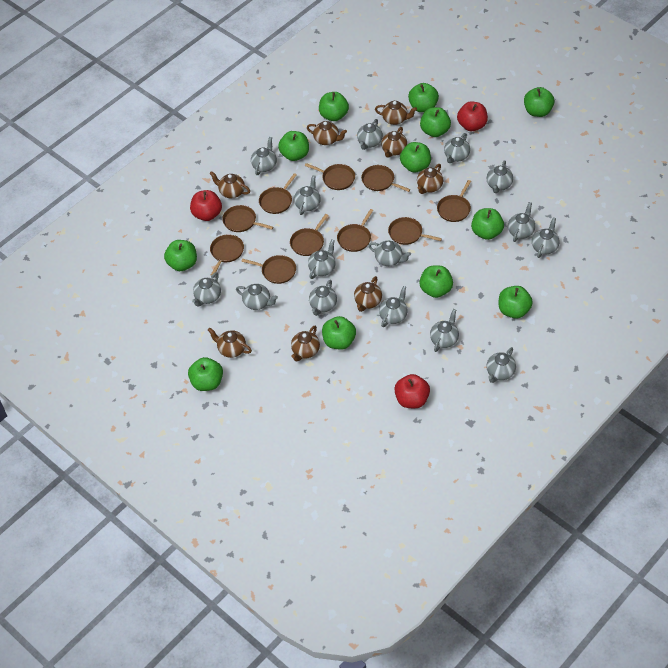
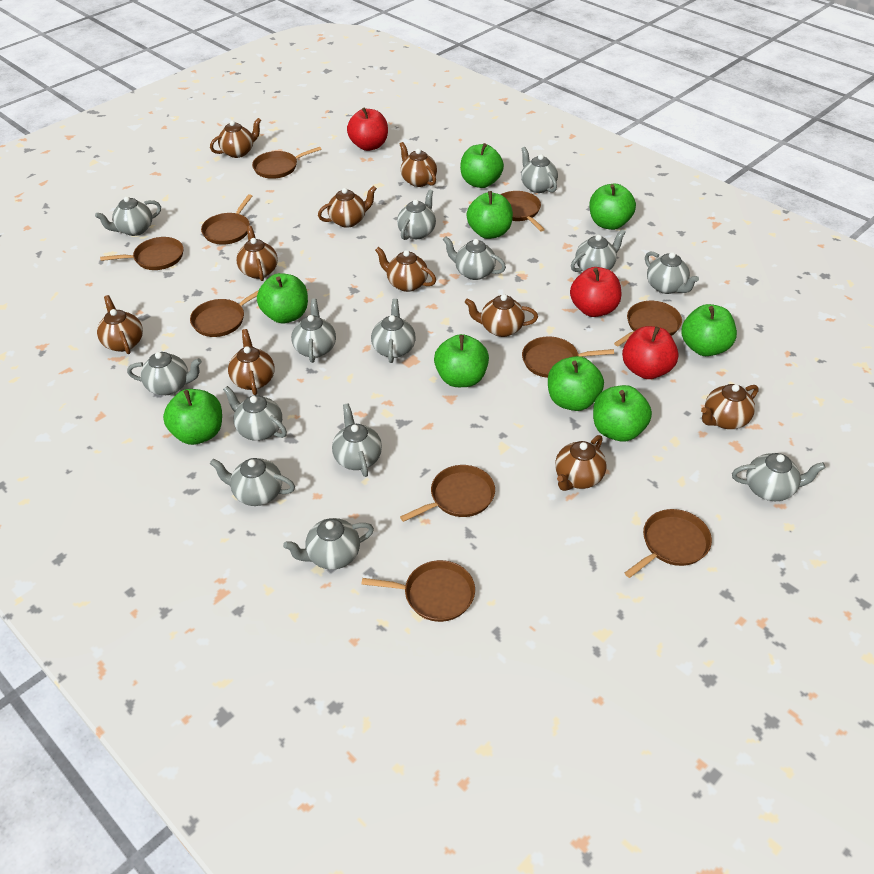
brown teapot: [208,328,252,358] [209,171,250,198] [291,326,320,362] [307,121,347,145] [354,276,382,312] [375,101,417,125] [381,127,407,158] [417,164,443,194] = 8 -> [97,295,143,354] [210,118,261,158] [228,329,275,395] [236,226,278,281] [318,186,377,228] [375,247,436,292] [400,142,437,187] [465,294,538,337] [555,435,607,491] [701,384,759,429] = 10
green apple: [164,240,197,271] [188,357,223,391] [278,131,309,161] [319,92,349,121] [322,316,356,349] [400,142,431,173] [408,83,439,112] [419,265,453,298] [420,107,451,137] [471,208,504,240] [499,286,533,319] [524,87,555,117] = 12 -> [163,389,222,445] [257,273,308,323] [434,334,489,387] [460,143,504,188] [467,191,513,239] [548,356,604,411] [589,184,636,230] [593,385,652,442] [681,304,737,356] = 9
grey teapot: [192,272,221,307] [236,284,278,310] [251,137,277,175] [294,175,321,215] [308,240,336,279] [309,280,337,316] [357,119,383,150] [368,241,411,266] [379,286,408,327] [430,309,459,352] [444,133,470,163] [486,347,516,383] [487,161,513,193] [508,202,535,242] [532,217,560,258] = 15 -> [95,196,161,236] [127,352,202,395] [210,458,295,506] [223,386,287,441] [283,518,374,570] [291,299,336,363] [332,403,382,477] [371,299,416,363] [397,190,436,240] [443,237,506,280] [521,147,558,193] [571,229,626,272] [645,251,699,294] [732,453,826,501] = 14

